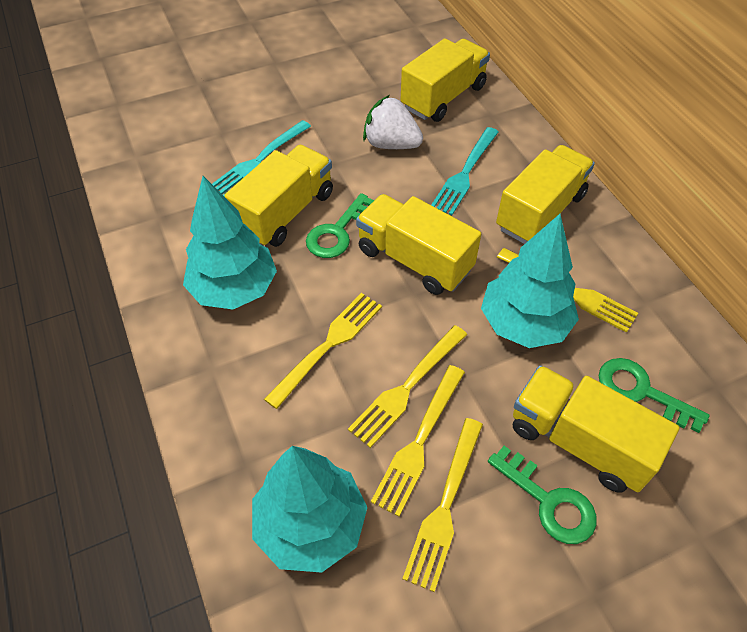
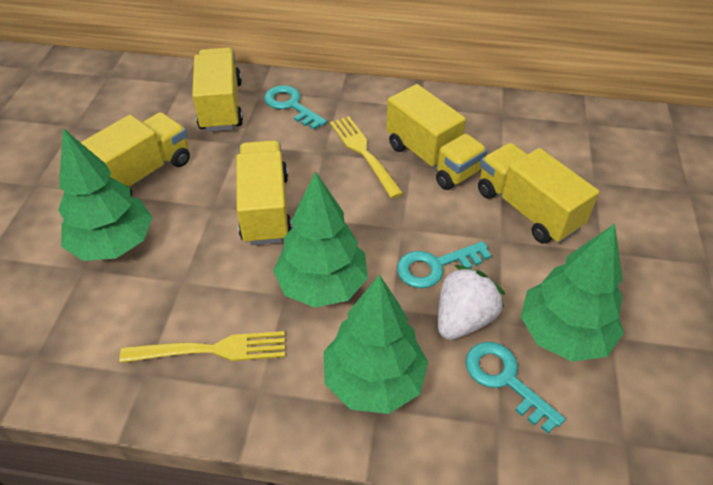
green key: [306,193,374,258] [488,446,597,544] [598,358,710,433] = 3 -> none = 0
green tree: none = 0 -> [58,128,153,261] [273,171,368,308] [324,274,428,414] [520,224,624,362] = 4
turquoise fork: [212,120,311,196] [431,127,498,215] = 2 -> none = 0
turquoise key: none = 0 -> [264,85,327,130] [397,241,491,288] [465,342,565,434] = 3
turquoise tree: [183,176,277,309] [252,446,368,573] [481,214,579,348] = 3 -> none = 0
yellow fork: [264,293,382,409] [348,325,467,448] [371,365,465,516] [402,418,483,592] [497,248,638,333] = 5 -> [119,331,285,363] [330,116,403,199] = 2

